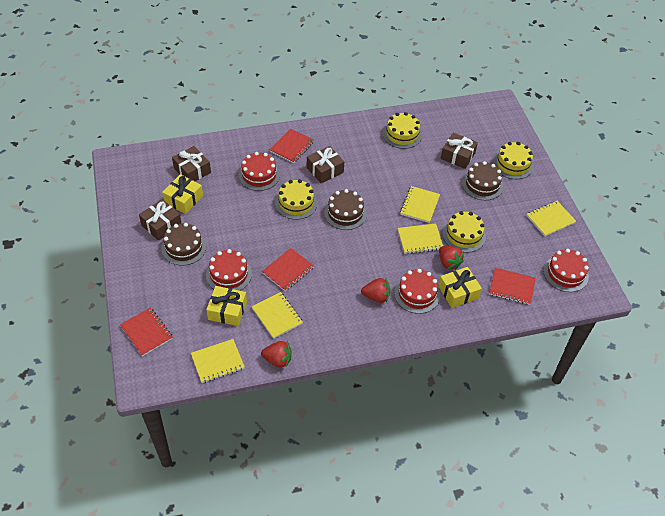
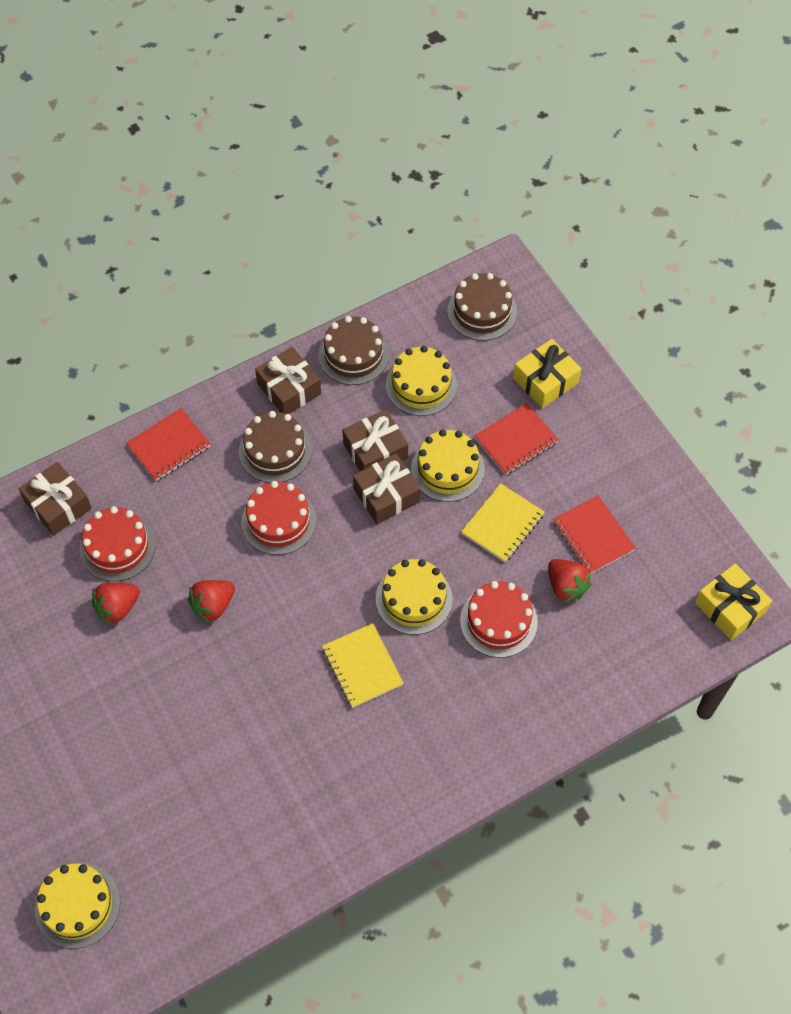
red cake: [206,249,252,291] [239,152,280,191] [394,269,440,314] [543,249,589,292] = 4 -> [79,506,156,581] [241,481,316,555] [460,581,538,658] = 3
red notebook: [120,308,173,356] [262,248,314,291] [270,128,314,163] [489,268,536,305] = 4 -> [126,408,211,481] [474,403,559,475] [553,495,636,573] = 3
yellow gift: [162,174,203,214] [206,286,247,326] [438,267,482,308] = 3 -> [513,339,582,408] [695,563,772,640] = 2
yellow notebook: [191,339,245,383] [252,292,303,339] [398,223,443,254] [400,186,440,223] [526,201,576,236] = 5 -> [322,623,404,708] [461,483,544,562] = 2

